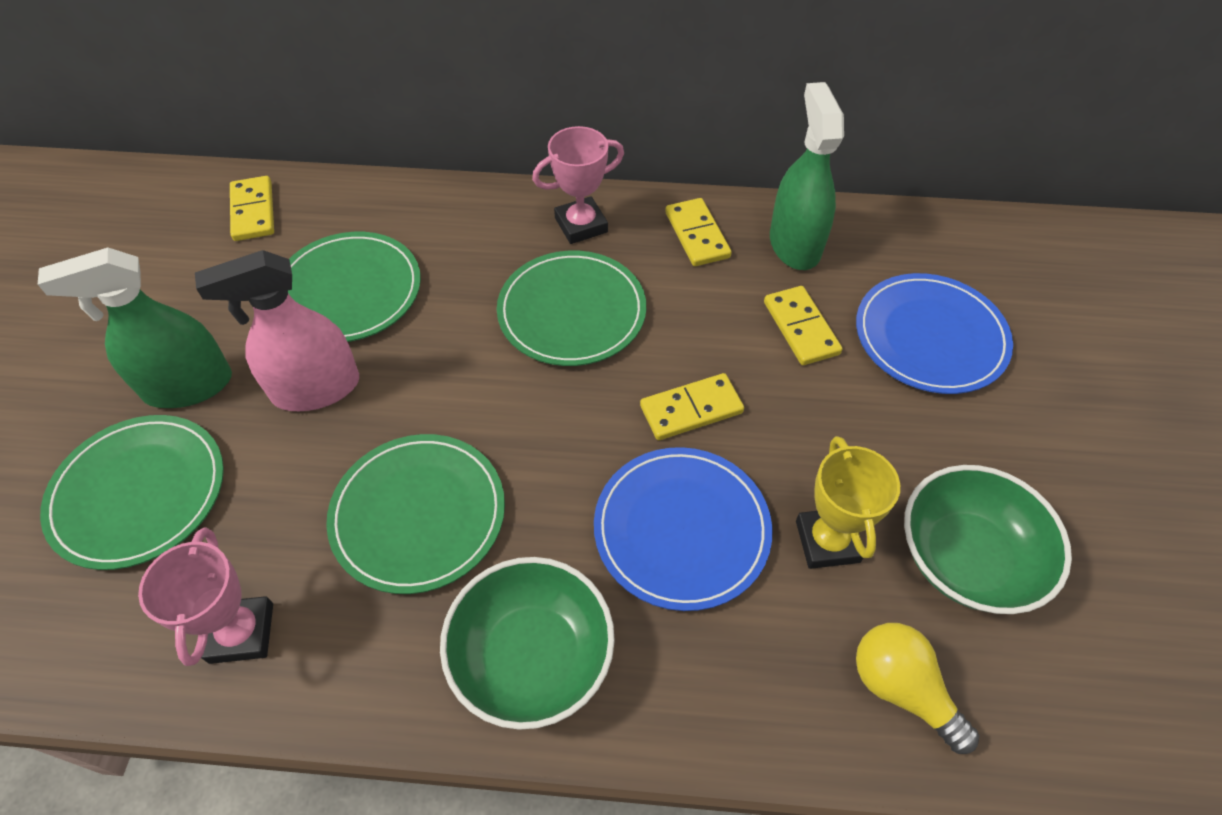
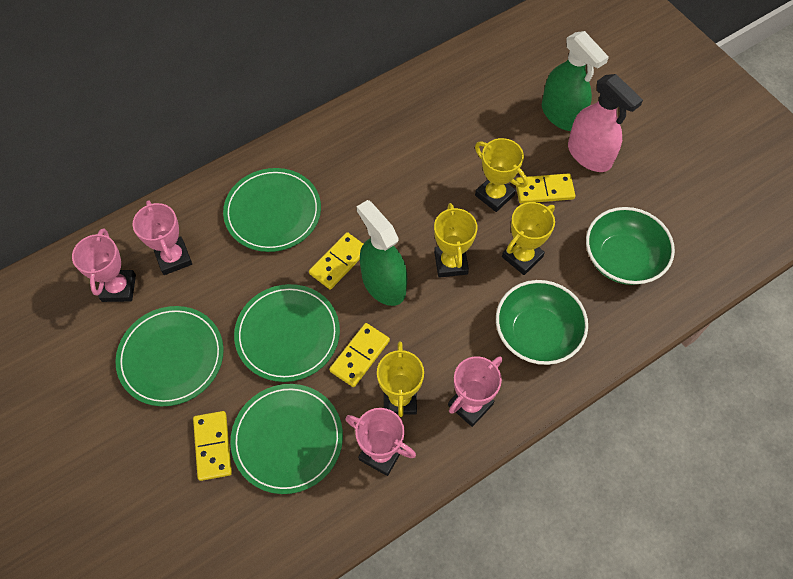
blue plate: [594,447,772,611] [856,273,1013,394] = 2 -> none = 0
pink trophy: [138,527,273,666] [532,126,624,244] = 2 -> [72,228,136,302] [133,200,192,275] [345,408,416,476] [448,356,502,427] = 4
yellow light bulb: [856,623,979,754] = 1 -> none = 0
yellow trophy: [796,436,900,569] = 1 -> [377,341,424,417] [434,203,478,278] [475,138,528,212] [502,202,555,275] = 4

